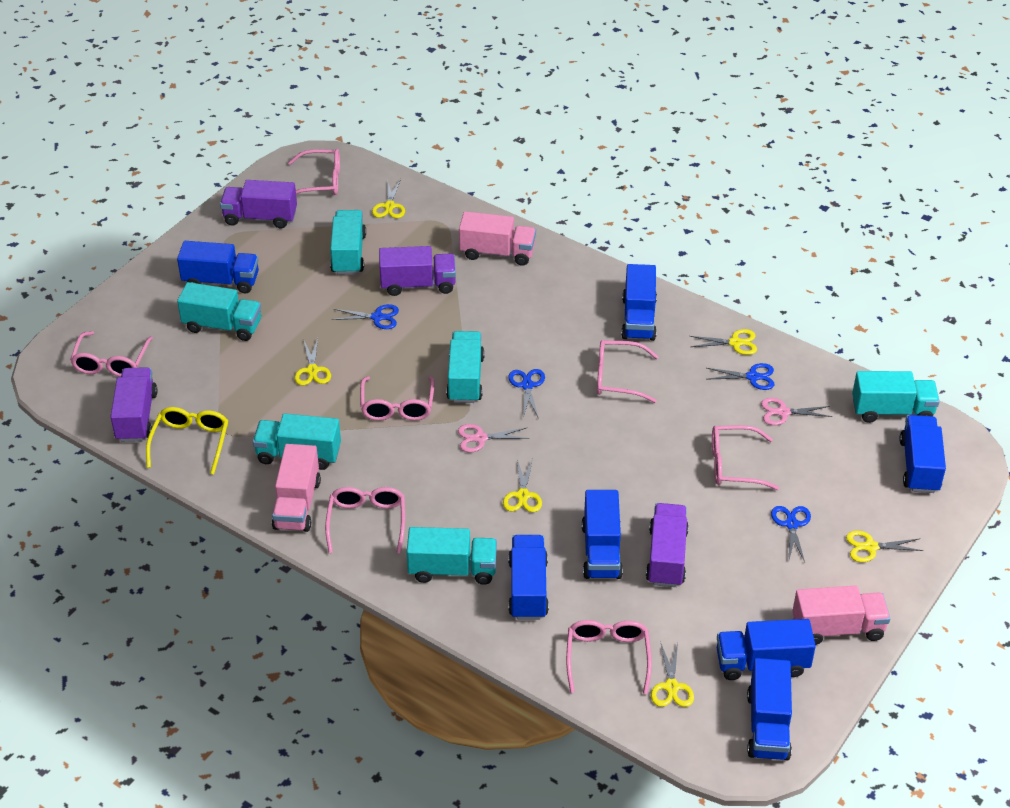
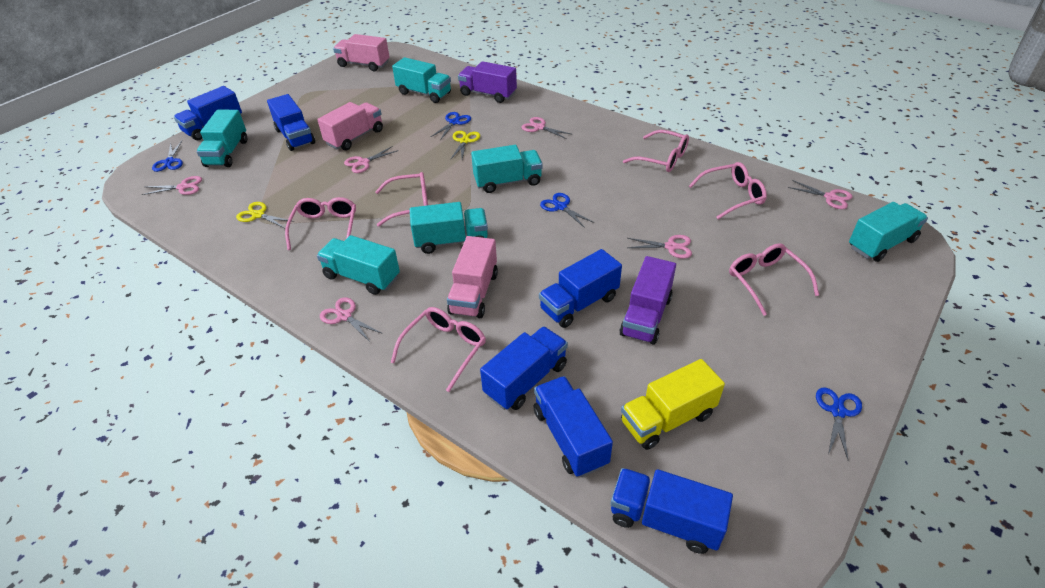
blue truck: [177,241,259,294] [508,535,549,620] [582,490,623,579] [621,264,657,341] [717,619,816,680] [747,658,792,760] [899,415,946,493] = 7 -> [174,86,242,140] [267,94,315,151] [480,326,568,410] [534,376,613,477] [539,249,622,328] [610,468,733,554] = 6
pink glasses: [70,331,153,377] [288,149,340,195] [325,487,405,554] [360,376,435,421] [566,620,652,694] [597,340,659,403] [712,425,779,490] = 7 -> [285,197,356,250] [375,172,428,227] [391,307,486,392] [623,130,689,172] [689,162,767,219] [729,243,819,316] = 6
pink scissors: [458,424,529,452] [761,398,832,425] = 2 -> [142,176,202,195] [320,297,383,342] [344,146,399,173] [521,117,573,139] [628,235,692,259] [788,180,852,209] = 6
purple truck: [110,367,157,442] [220,180,297,229] [379,246,456,296] [646,503,689,587] = 4 -> [458,61,517,103] [620,256,676,345] = 2
yellow glasses: [146,407,228,474] = 1 -> none = 0
yellow scissors: [294,338,331,386] [372,179,405,218] [503,459,542,512] [651,643,694,707] [690,329,757,355] [846,531,924,562] = 6 -> [236,202,294,228] [450,131,480,160] = 2
yellow truck: none = 0 -> [621,359,725,450] = 1

